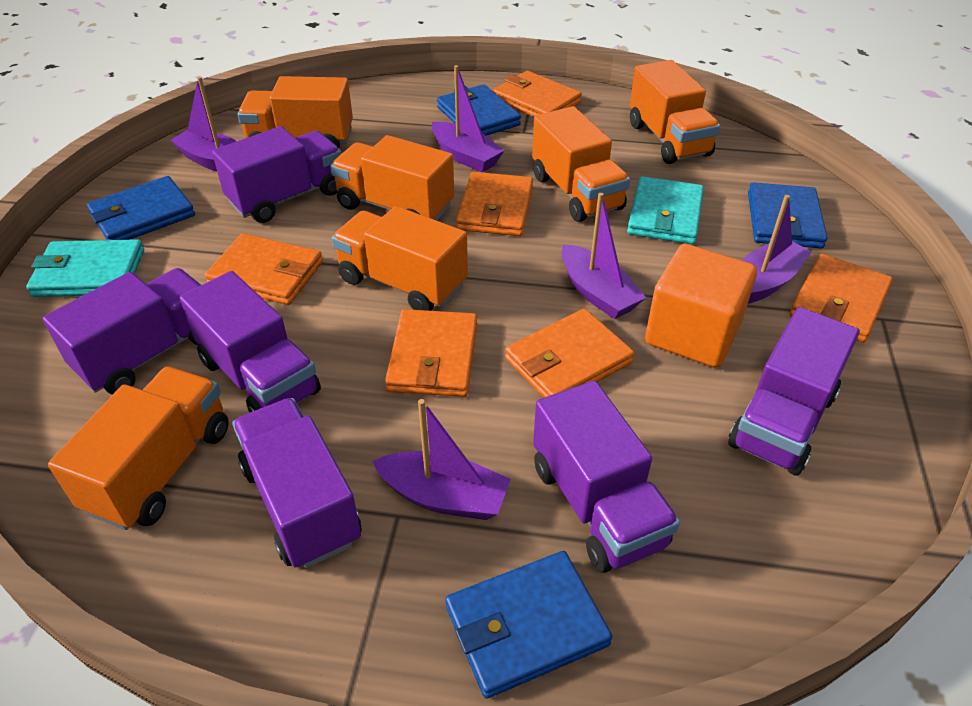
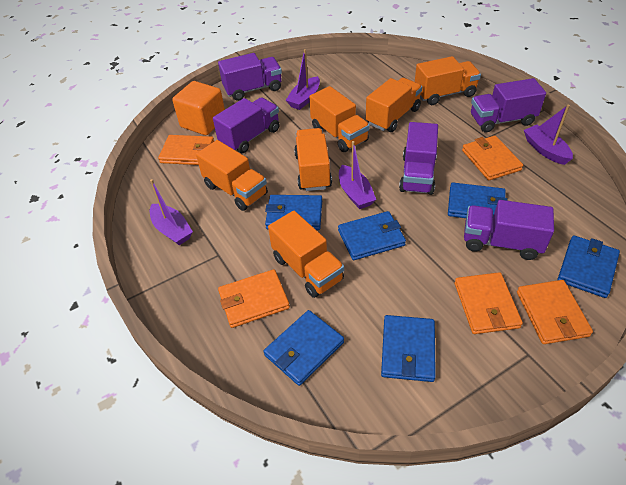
blue wallet: [87,176,195,240] [437,84,521,136] [445,551,612,699] [748,182,827,248] = 4 -> [263,310,344,386] [265,195,322,230] [338,211,406,260] [381,315,436,382] [448,183,508,218] [558,235,620,298] = 6
orange wallet: [205,233,323,305] [385,309,477,397] [456,172,533,236] [493,71,582,117] [505,309,635,398] [790,254,893,343] = 6 -> [158,135,214,165] [218,269,290,328] [455,272,523,334] [462,136,523,180] [517,280,593,344] = 5
purple boat: [170,77,236,171] [372,399,511,520] [431,65,505,172] [561,193,646,319] [742,195,812,304] = 5 -> [150,179,193,245] [286,49,320,110] [339,141,376,209] [524,105,573,165] = 4
purple truck: [42,268,201,395] [180,271,321,413] [212,126,342,223] [232,398,361,568] [533,381,680,573] [728,307,860,476] = 6 -> [213,97,280,153] [218,53,282,101] [399,122,438,195] [464,200,554,260] [471,78,546,132] = 5
turquoise wallet: [26,239,144,297] [627,176,704,244] = 2 -> none = 0

